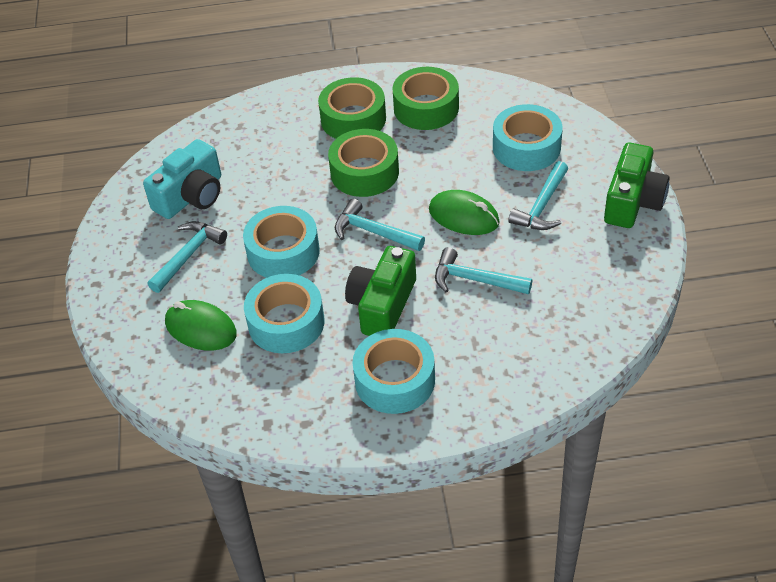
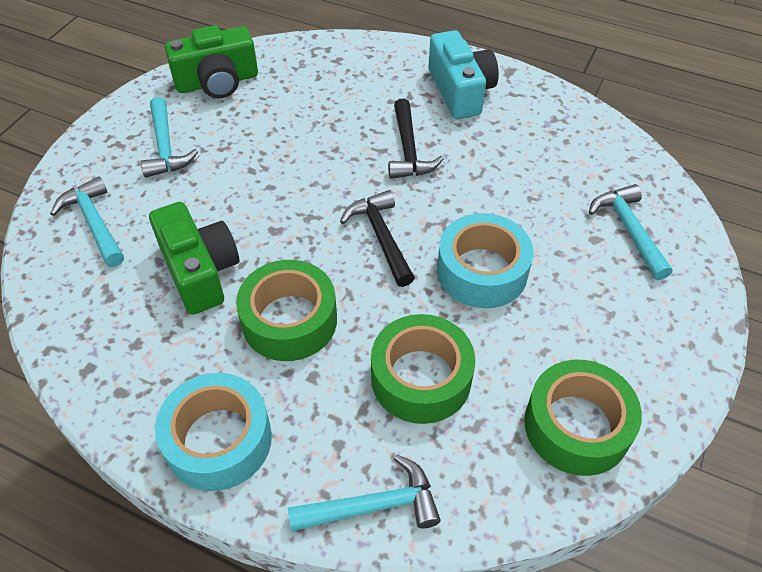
black hammer: none = 0 -> [340,190,415,287] [388,99,444,179] = 2
green mouse: [165,300,237,351] [429,190,500,235] = 2 -> none = 0
turquoise tape: [243,206,320,278] [244,274,324,353] [352,329,435,414] [493,104,563,171] = 4 -> [155,373,272,491] [437,213,533,308] = 2

